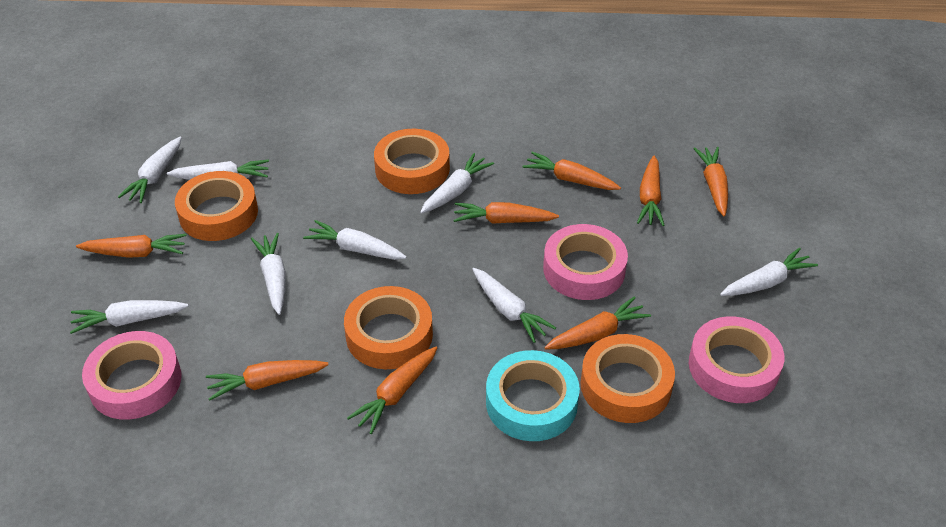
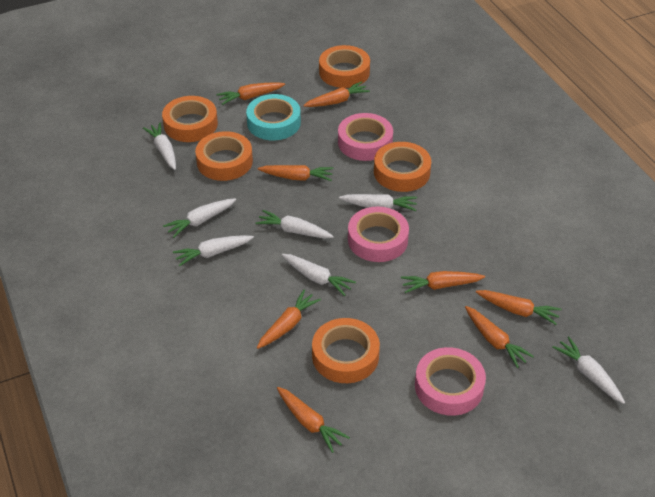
orange tape: [175,171,258,241] [344,286,433,369] [374,129,450,194] [580,334,675,423] = 4 -> [162,96,218,142] [195,131,253,181] [312,318,380,383] [319,45,370,88] [374,142,431,192] = 5
white carrot: [70,300,188,334] [118,136,182,203] [167,160,269,180] [251,233,286,315] [303,220,407,260] [420,153,494,214] [472,268,556,343] [720,247,818,296] = 8 -> [143,123,176,170] [163,198,236,238] [173,235,254,266] [256,210,334,239] [282,254,356,296] [339,194,417,211] [552,337,625,404] = 7

